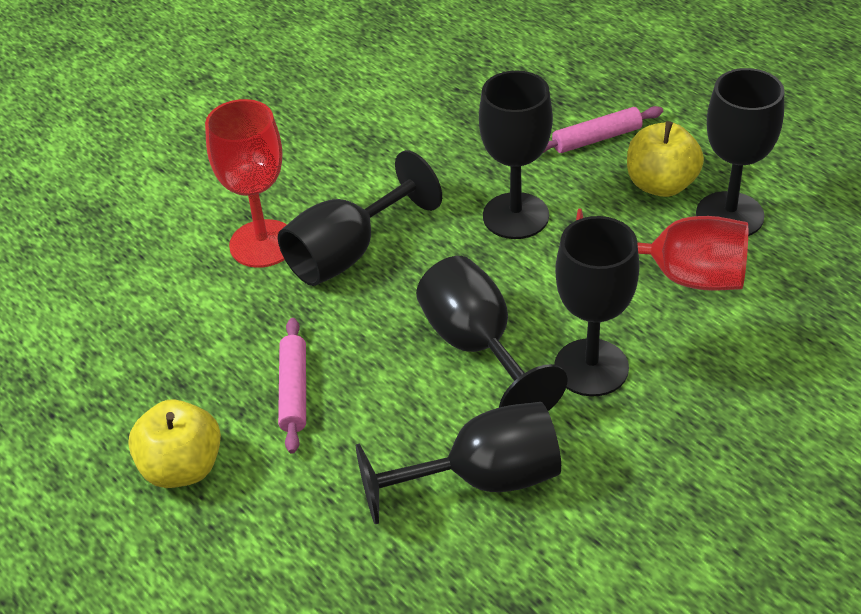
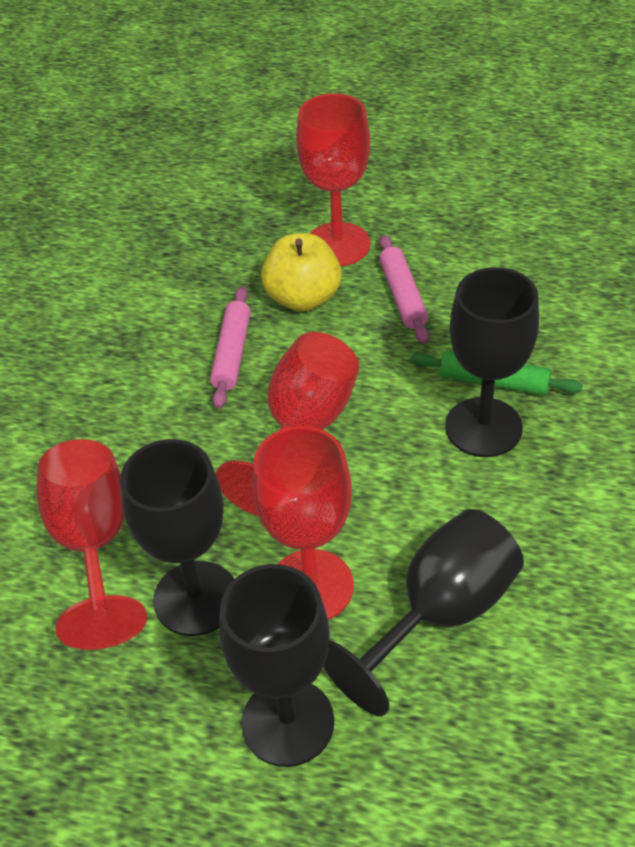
black goblet: [278,150,442,286] [356,402,561,524] [416,256,568,411] [479,70,553,239] [554,216,639,397] [696,68,784,236] = 6 -> [120,439,234,636] [219,564,334,767] [324,509,524,716] [445,267,539,457] = 4
green rolling pin: none = 0 -> [410,351,583,395] = 1
red goblet: [205,99,287,268] [576,208,748,291] = 2 -> [37,439,147,650] [216,332,359,516] [252,426,354,620] [296,93,370,266] = 4
yellow apple: [128,400,221,488] [627,121,704,197] = 2 -> [261,233,342,312] = 1

